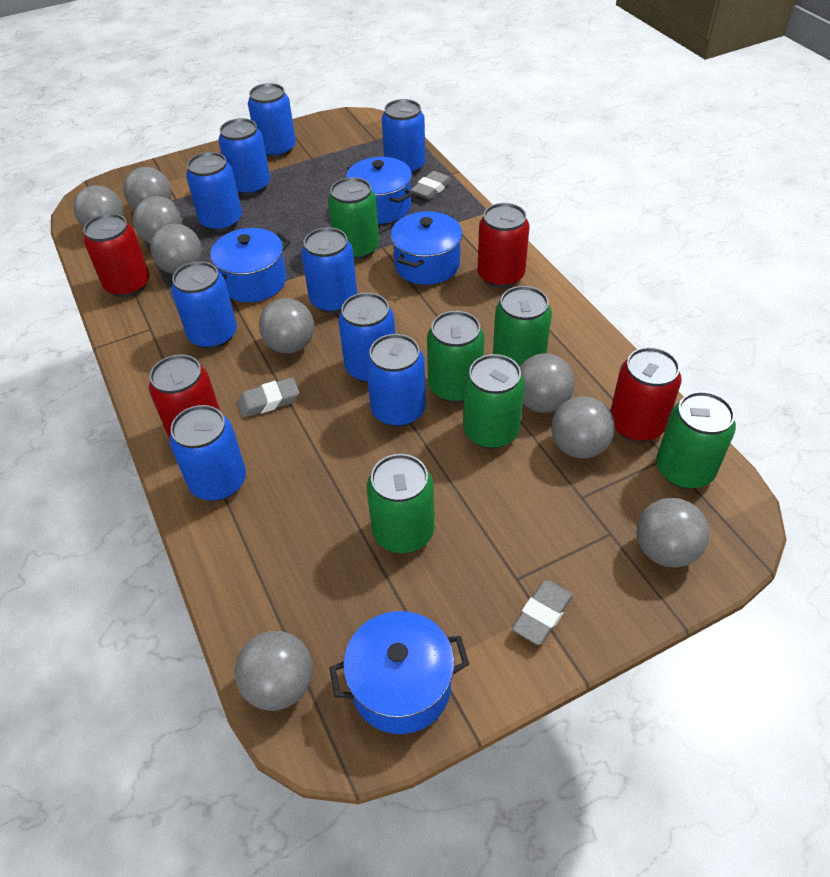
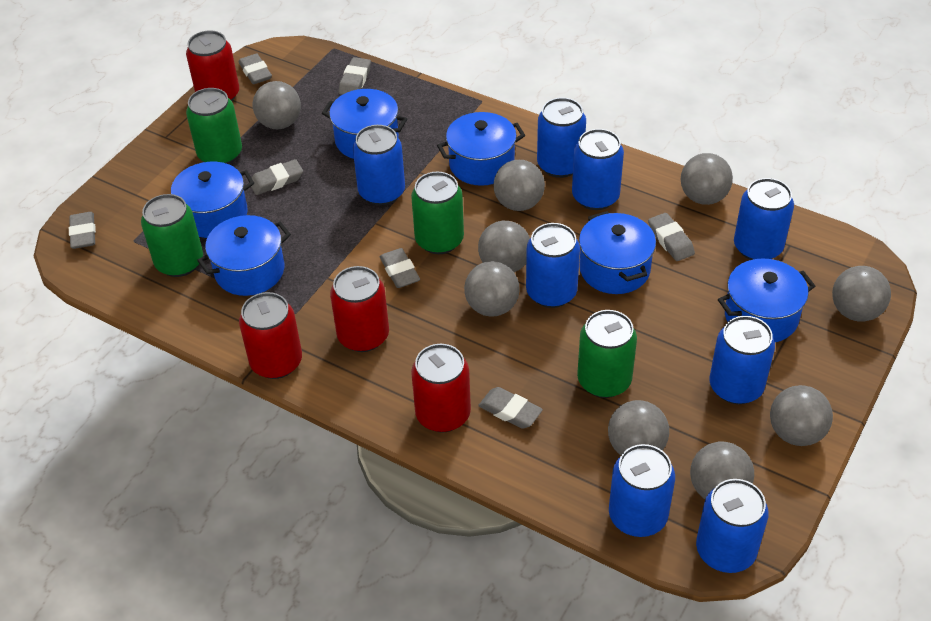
blue can: [169,405,246,501] [171,261,237,349] [186,152,242,232] [218,118,270,196] [248,83,296,158] [301,227,357,313] [338,293,395,383] [366,334,426,427] [382,99,425,174] = 9 -> [353,125,405,205] [526,223,580,308] [537,97,586,178] [572,129,624,210] [609,444,675,537] [696,479,769,573] [709,316,775,404] [734,178,794,260] = 8
blue pot: [210,228,291,302] [329,611,469,734] [346,157,413,224] [391,211,462,285] = 4 -> [171,162,254,238] [197,215,291,296] [322,89,407,159] [437,112,525,186] [579,211,656,294] [718,258,815,342] = 6
green can: [328,177,379,260] [367,454,434,553] [427,311,484,403] [463,354,525,449] [493,286,552,367] [656,391,736,489] = 6 -> [141,194,203,277] [186,88,242,164] [411,172,464,254] [577,310,637,398] = 4
grey eraser: [237,378,299,418] [411,171,452,200] [512,580,573,645] = 3 -> [69,212,96,249] [238,53,272,84] [251,159,303,195] [339,57,371,95] [380,248,420,288] [478,387,543,429] [648,213,695,261] = 7

